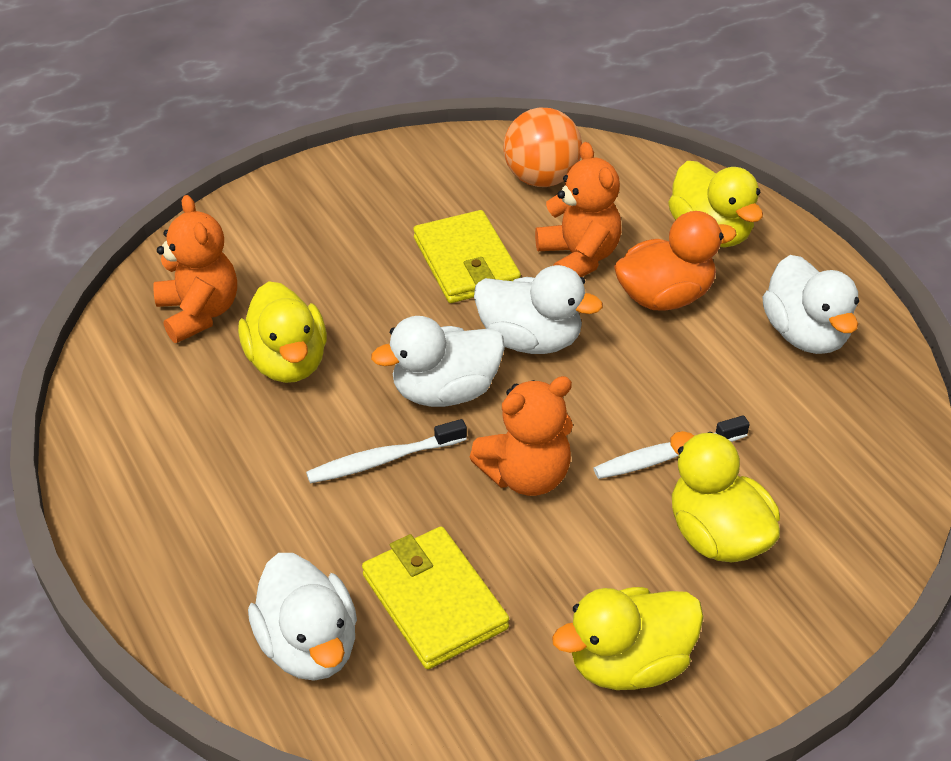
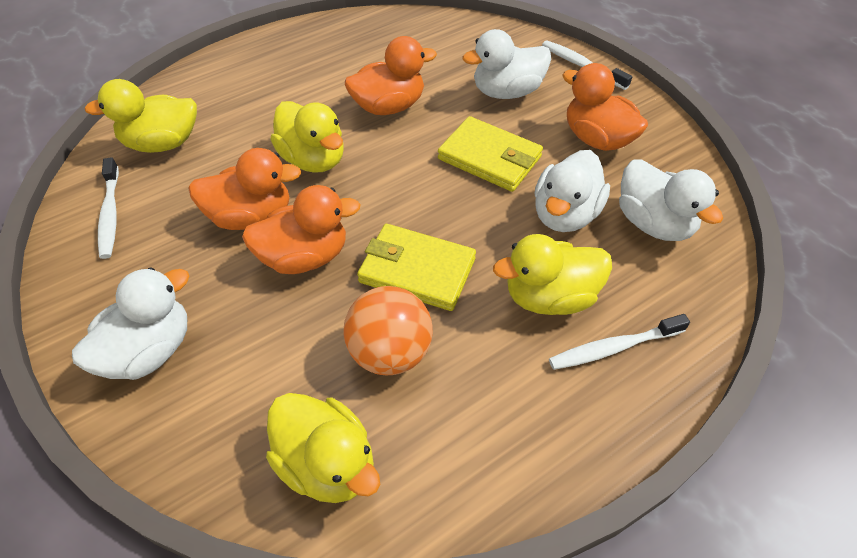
orange duck: [614,211,737,311] = 1 -> [188,148,301,230] [242,185,361,274] [345,36,437,115] [562,63,648,151] = 4
orange teddy bear: [153,195,237,343] [469,376,573,496] [535,142,621,277] = 3 -> none = 0
white toothbrush: [306,419,467,483] [594,415,750,479] = 2 -> [98,157,119,259] [542,40,632,90] [549,314,690,370] = 3

